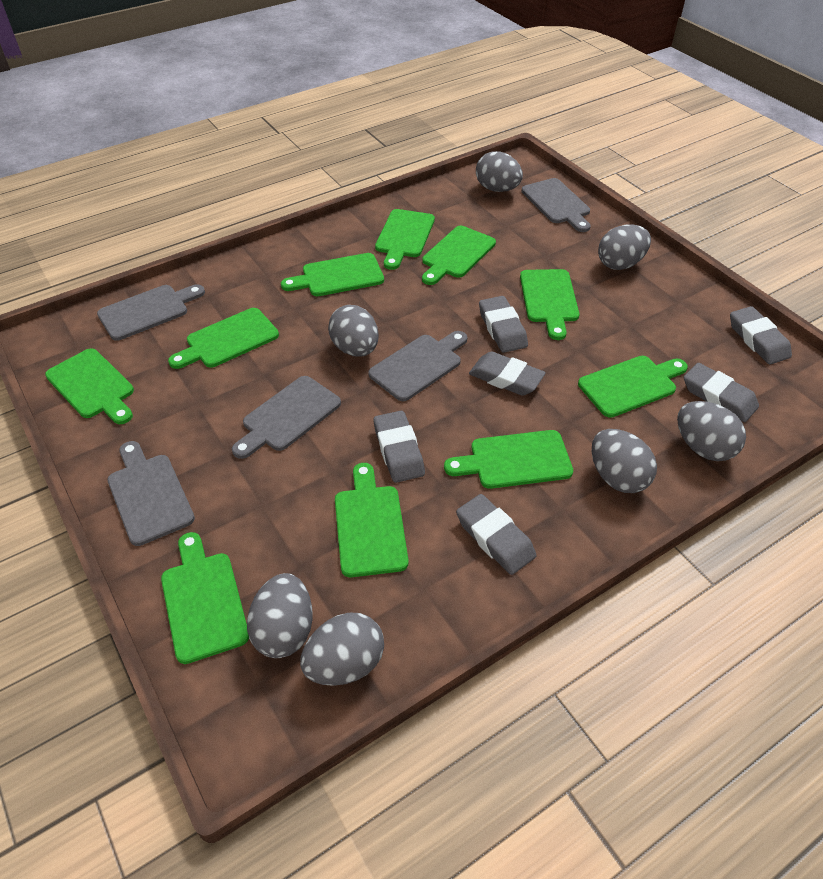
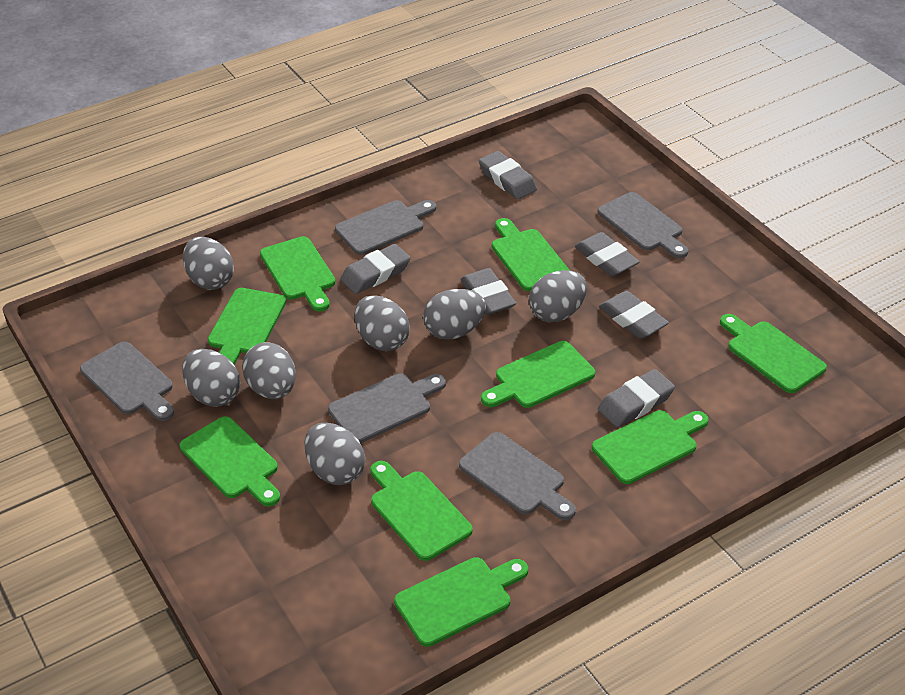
green cutting board: [45,348,134,424] [161,532,249,664] [168,308,279,369] [281,253,384,296] [335,463,408,577] [375,209,435,270] [422,226,496,285] [444,430,573,489] [520,269,579,340] [578,356,688,418] = 10 -> [180,416,280,507] [208,288,286,365] [260,236,336,312] [370,461,473,561] [394,557,528,647] [481,341,595,408] [492,218,569,291] [592,410,709,484] [720,314,827,393] = 9

